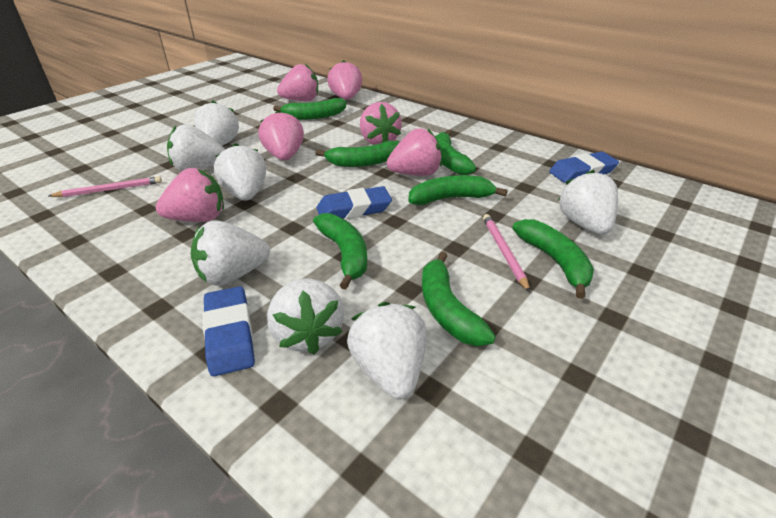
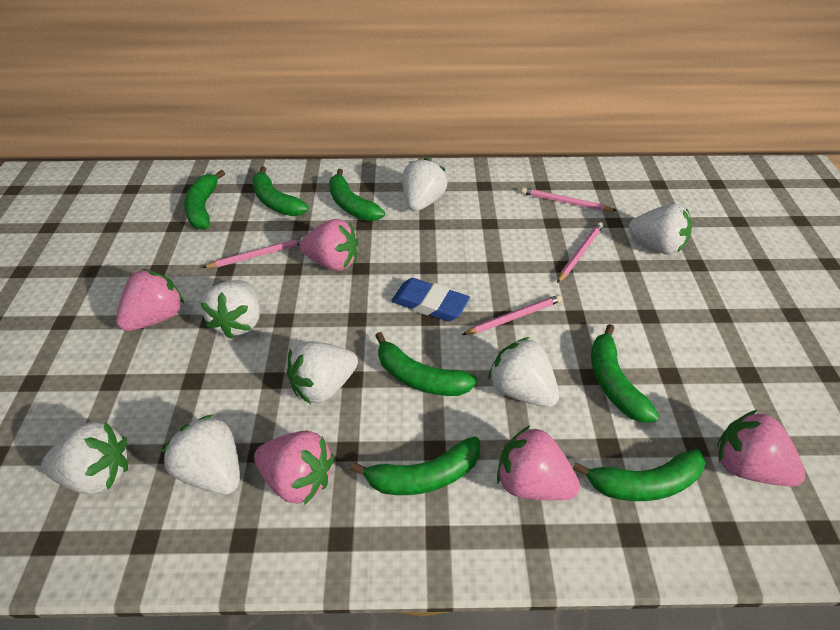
blue eraser: [202,286,255,376] [316,186,392,219] [549,152,619,183] = 3 -> [391,278,470,321] = 1
pink pencil: [48,176,162,197] [483,214,530,292] = 2 -> [202,237,304,268] [462,295,562,335] [521,187,617,211] [557,222,603,283] = 4
pink strawberry: [156,168,224,222] [259,110,304,161] [277,64,318,101] [327,60,362,100] [360,102,402,145] [387,128,442,176] = 6 -> [116,269,184,331] [254,431,334,505] [300,219,359,271] [497,425,580,500] [717,410,805,487] = 5

